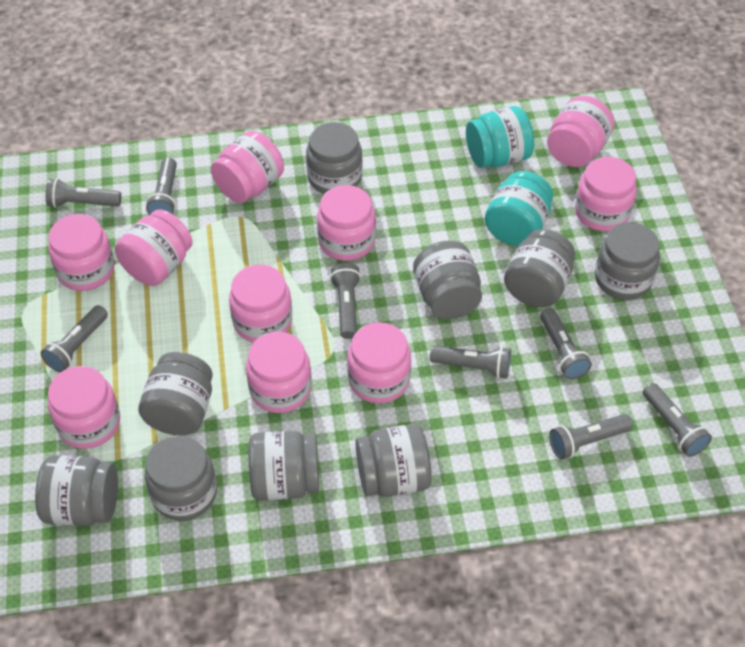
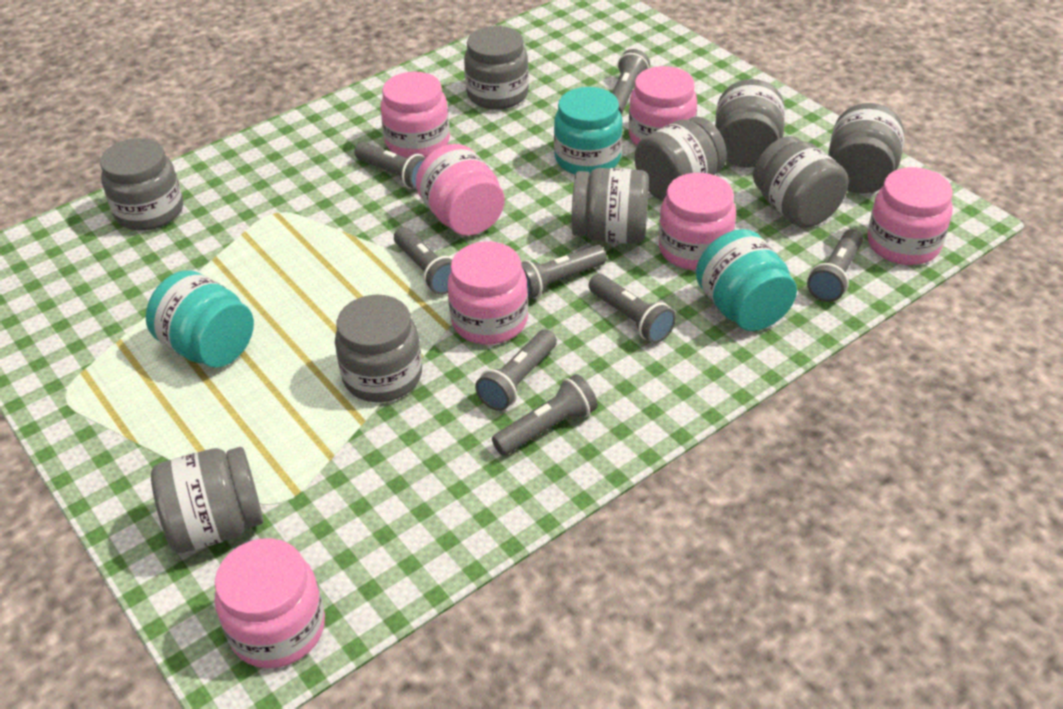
pink jar: [48,214,114,291] [48,366,120,449] [115,209,193,286] [211,131,284,203] [229,265,292,343] [246,332,312,413] [317,185,376,261] [347,322,411,404] [547,96,615,167] [575,157,637,231] = 10 -> [215,538,325,668] [380,72,450,158] [416,144,505,236] [447,241,528,345] [629,66,697,146] [659,173,736,270] [867,167,953,265] = 7
turquoise jar: [466,106,534,168] [485,171,553,246] = 2 -> [146,270,254,368] [554,87,623,174] [696,229,797,331] = 3

